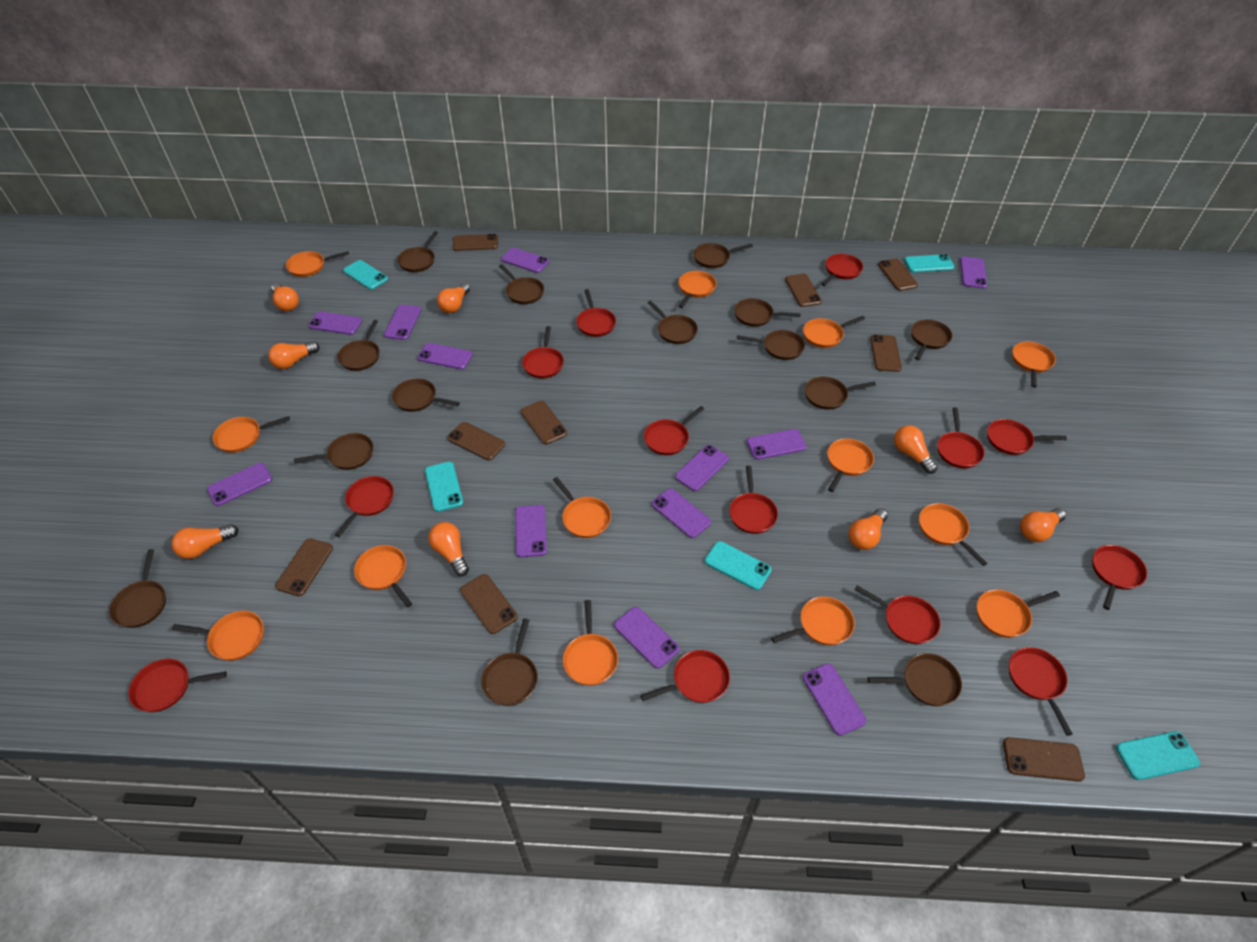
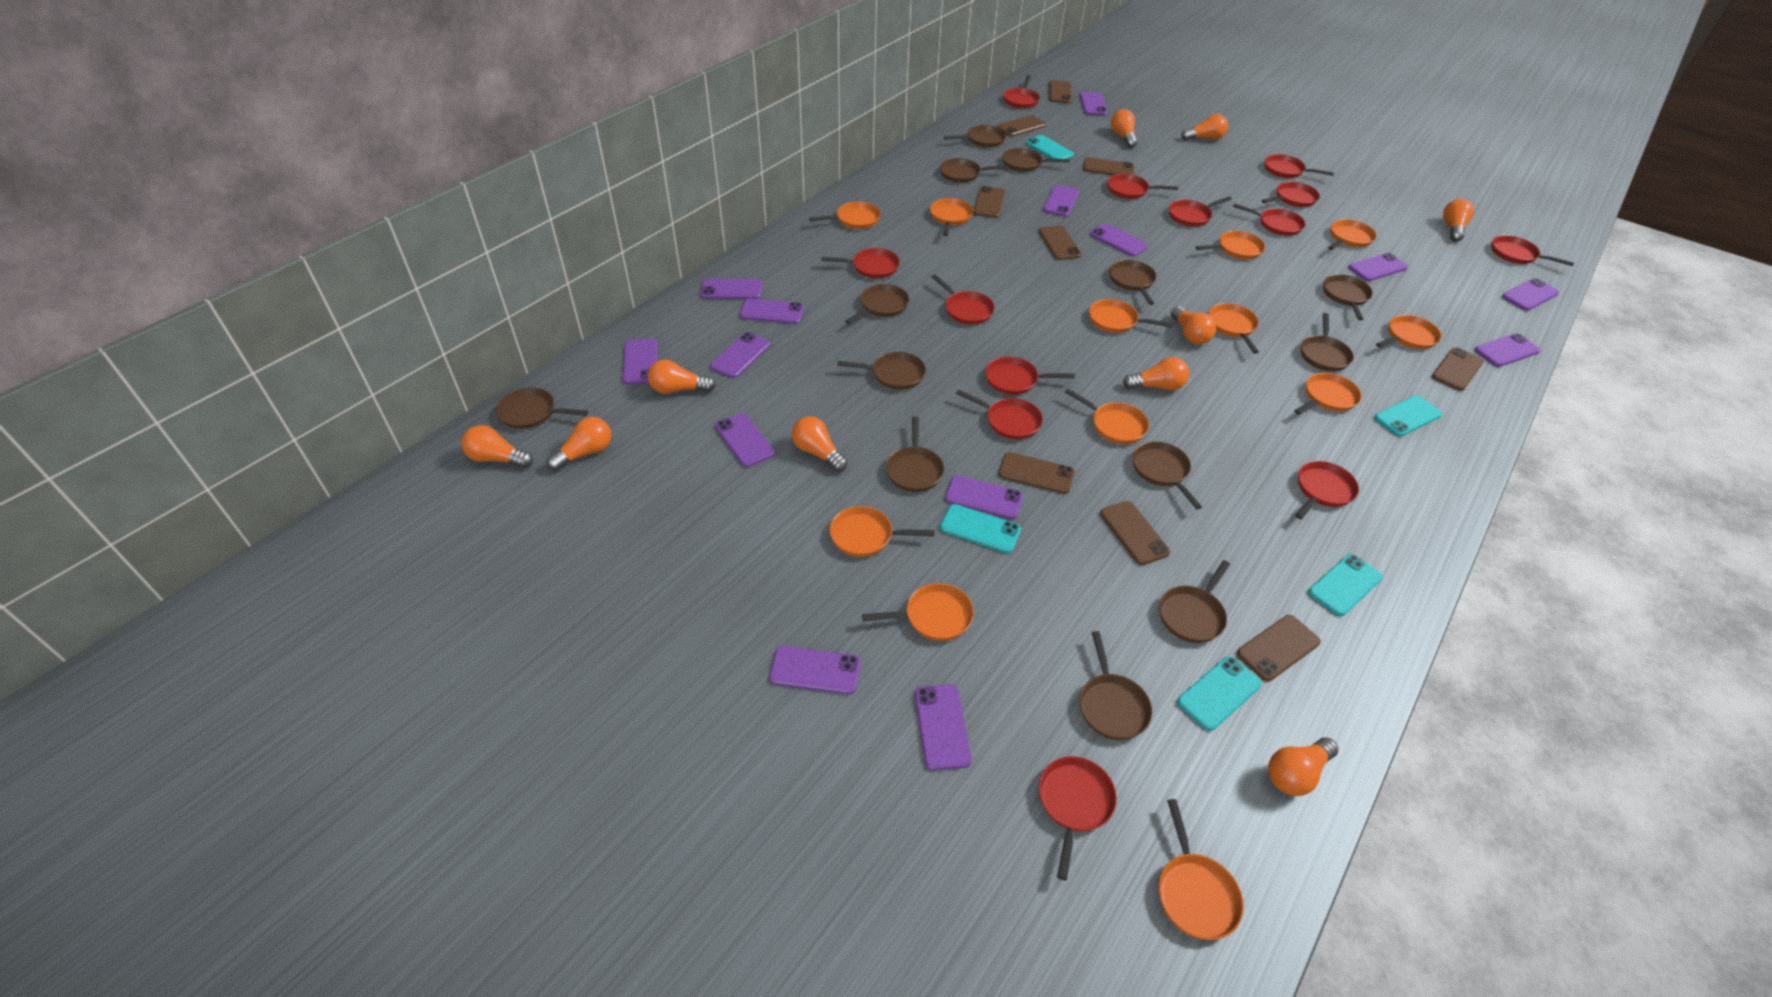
brown pan: [109,549,166,628] [294,433,373,470] [337,320,380,371] [392,378,460,412] [397,231,438,272] [481,618,538,706] [499,264,544,304] [647,300,698,344] [693,243,753,268] [734,298,801,327] [737,330,805,360] [805,376,876,410] [868,653,962,706] [911,319,952,360] = 14 -> [496,387,588,429] [837,352,926,390] [845,284,909,324] [886,416,944,492] [940,158,1008,183] [944,125,1006,148] [1002,148,1070,172] [1079,631,1152,740] [1109,260,1156,305] [1132,441,1202,509] [1159,560,1230,643] [1301,313,1354,371] [1323,274,1373,320] = 13
orange light bulb: [172,524,239,559] [268,342,319,369] [271,283,299,311] [428,522,469,576] [437,283,470,313] [848,509,888,550] [894,425,937,474] [1020,508,1066,542] = 8 -> [461,425,533,468] [547,417,611,471] [648,359,716,394] [792,416,847,472] [1111,109,1137,148] [1123,357,1189,390] [1171,306,1216,345] [1181,114,1228,140] [1268,738,1338,796] [1443,199,1474,242] = 10
orange pan: [172,611,264,661] [213,416,290,453] [286,251,349,277] [354,545,412,607] [553,477,611,538] [563,600,618,686] [679,271,717,308] [771,597,855,645] [803,316,865,348] [827,438,874,492] [919,503,987,566] [977,589,1060,638] [1012,341,1056,388] = 13 -> [809,201,881,229] [830,506,935,557] [862,583,974,641] [930,198,973,236] [1065,389,1149,444] [1089,299,1173,333] [1159,799,1244,940] [1196,231,1265,259] [1208,303,1259,354] [1294,373,1361,414] [1328,219,1376,250] [1376,315,1441,349] = 12
purple phone: [207,463,272,506] [309,311,362,335] [384,305,421,340] [418,343,472,369] [501,247,549,273] [515,505,547,557] [614,607,680,669] [652,488,711,538] [675,445,729,491] [746,429,807,460] [803,664,866,736] [960,257,987,288] = 12 -> [623,339,658,384] [700,279,762,299] [710,332,770,378] [715,413,775,467] [740,298,804,324] [769,646,861,695] [915,684,972,771] [945,475,1023,519] [1043,185,1079,217] [1079,92,1108,115] [1090,223,1148,256] [1348,253,1408,281] [1475,333,1540,367] [1502,278,1559,311] = 14

